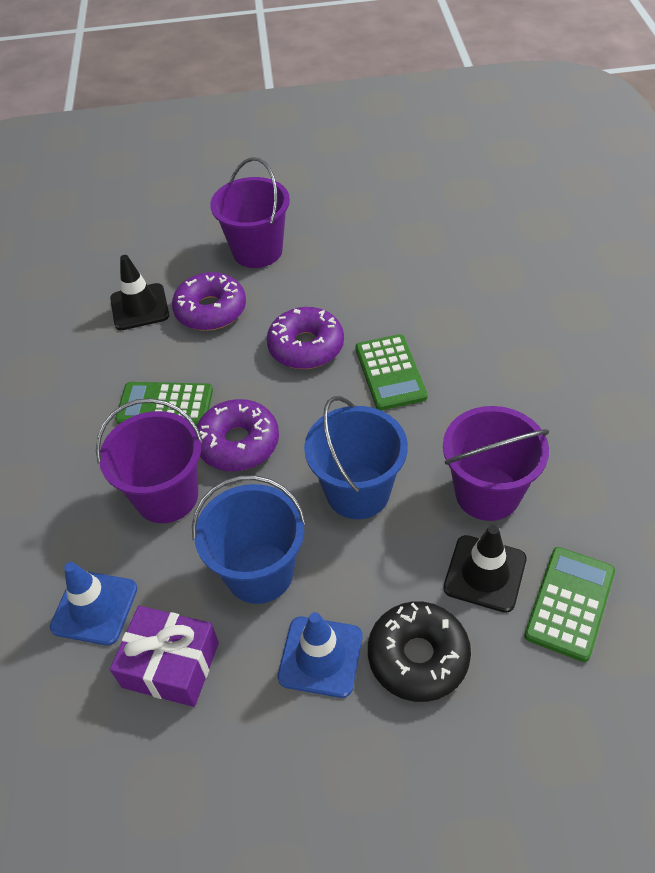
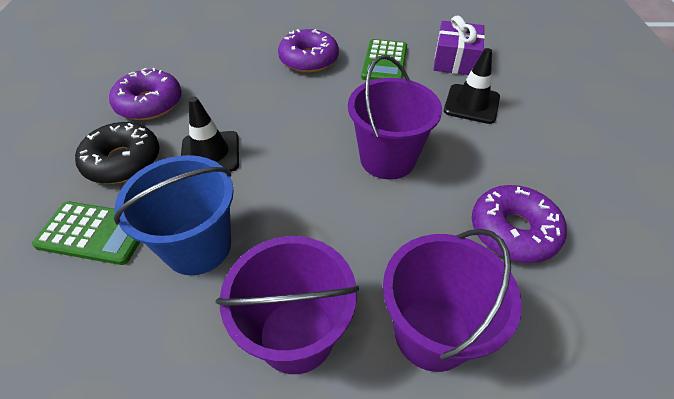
blue bucket: [192,475,306,604] [304,396,408,519] = 2 -> [113,155,234,275] = 1
blue traffic cone: [50,562,137,645] [278,612,363,698] = 2 -> none = 0
green calculator: [115,382,213,426] [356,334,428,410] [524,547,615,662] = 3 -> [32,201,140,265] [361,39,407,81] = 2

